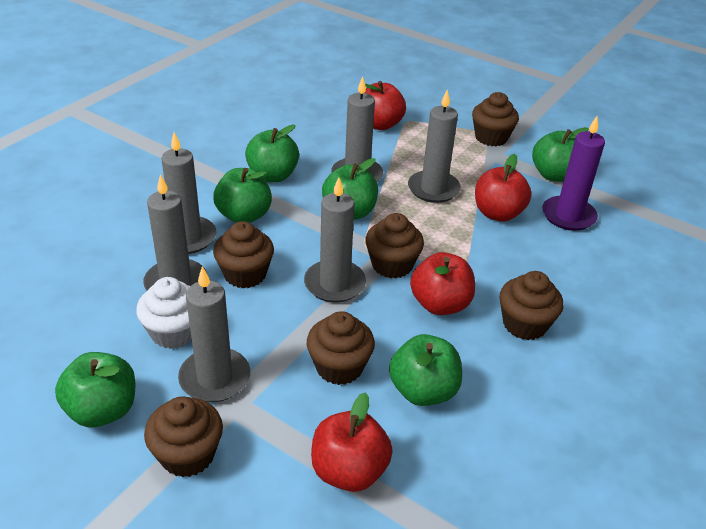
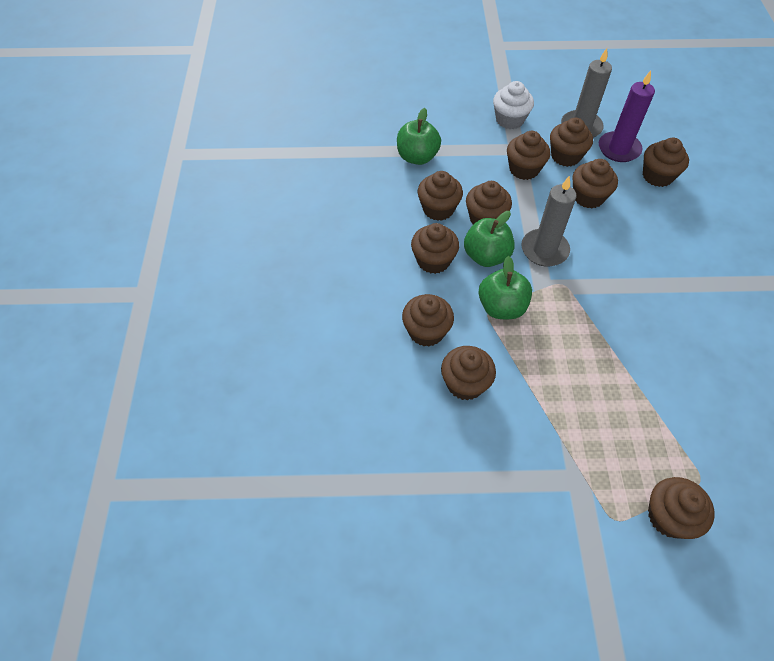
brown cupcake: [144,396,223,477] [213,221,274,289] [307,311,375,385] [365,213,424,279] [472,92,519,146] [500,271,564,340] = 6 -> [402,294,454,347] [411,223,459,274] [417,171,463,221] [441,346,496,400] [466,181,512,224] [507,131,550,180] [550,118,593,167] [572,159,618,208] [643,138,689,187] [648,477,715,539] = 10
green apple: [55,352,135,428] [213,168,272,223] [245,124,299,182] [322,158,378,220] [389,334,462,406] [532,127,589,182] = 6 -> [397,108,441,165] [464,211,515,267] [479,256,532,319] = 3
grey candle: [143,174,207,291] [161,132,216,254] [178,266,250,402] [304,177,366,302] [331,76,383,182] [408,90,461,203] = 6 -> [521,176,577,267] [561,48,612,138] = 2
red apple: [311,392,393,492] [365,81,406,130] [410,252,475,315] [475,154,532,222] = 4 -> none = 0

